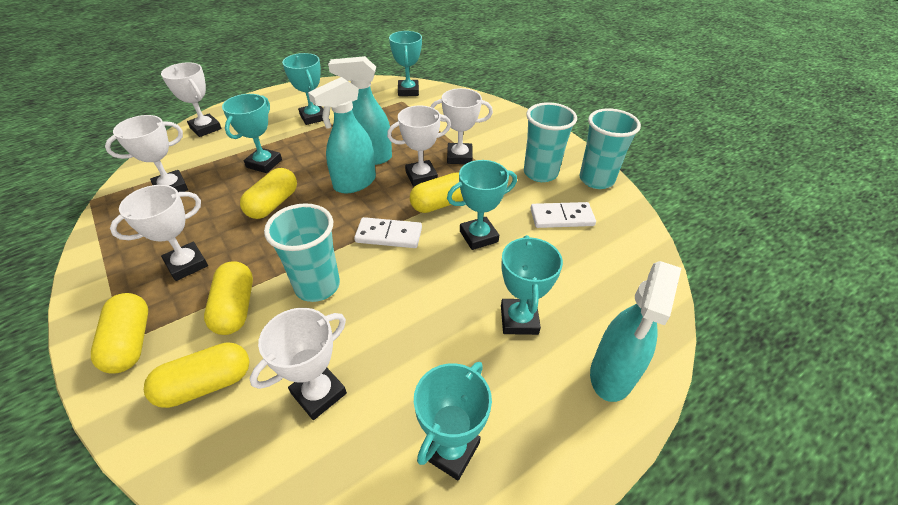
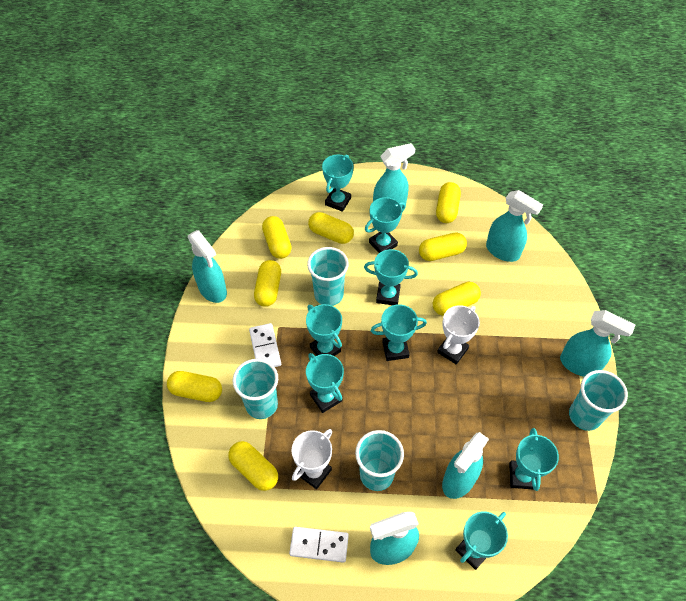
turquoise cup: [264,203,340,302] [524,102,577,182] [580,108,641,189] = 3 -> [233,359,278,419] [307,247,349,306] [355,430,404,491] [569,370,628,431] = 4
turquoise spray bottle: [308,77,376,193] [328,56,392,165] [590,261,681,402] = 3 -> [188,230,227,303] [370,512,419,565] [373,143,415,206] [442,432,489,499] [486,190,543,262] [560,310,635,377] = 6
turquoise trophy: [222,94,282,173] [282,53,323,125] [389,31,422,96] [414,362,492,480] [447,160,517,250] [501,235,563,335] = 6 -> [306,304,342,356] [306,353,344,413] [322,155,354,212] [364,249,418,305] [365,197,406,253] [371,304,427,361] [455,512,508,570] [509,428,559,491] = 8
white trophy: [105,115,188,192] [110,185,208,281] [161,62,222,137] [250,308,347,420] [387,106,451,186] [431,88,493,164] = 6 -> [291,429,332,489] [437,305,480,364] = 2
yellow capsule: [91,293,148,373] [144,342,249,408] [204,261,253,335] [240,168,297,219] [410,172,463,213] = 5 -> [167,371,222,402] [228,441,278,491] [254,260,281,307] [262,216,292,259] [308,212,354,244] [419,232,467,261] [433,282,481,316] [436,182,461,223] = 8

